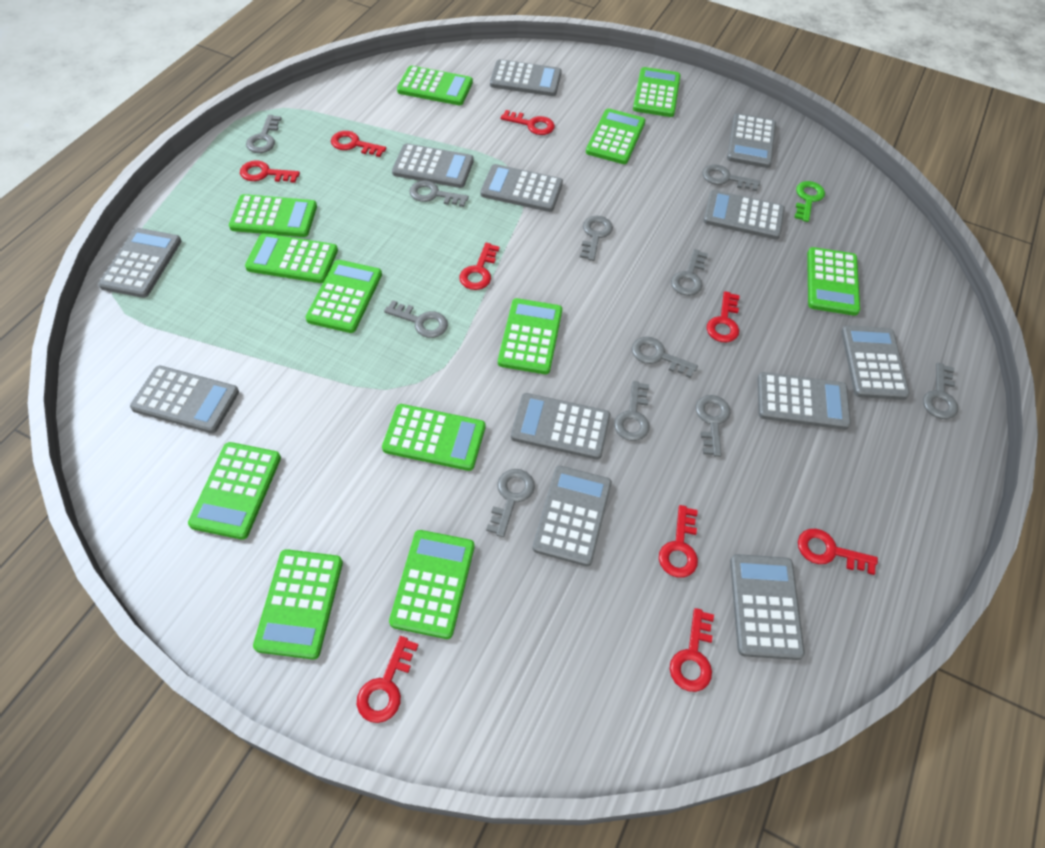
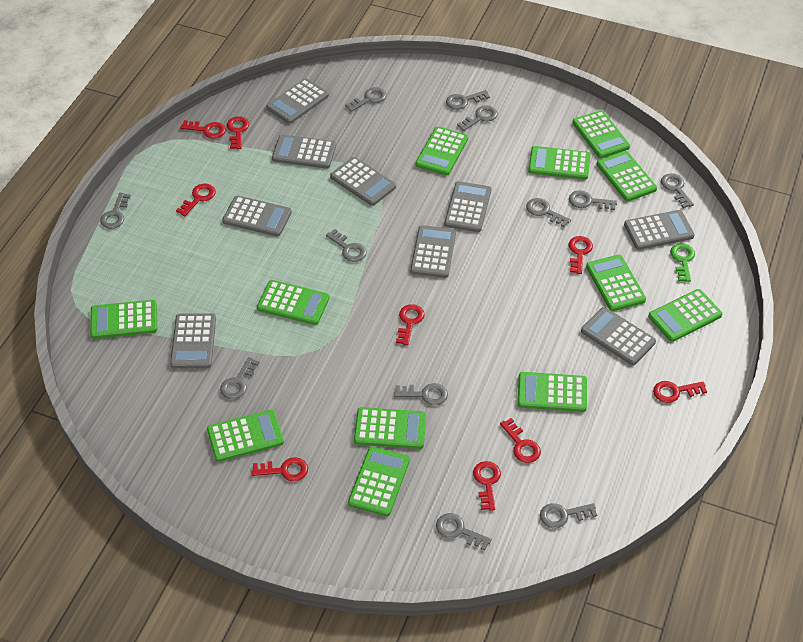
grey calculator: [98,228,181,298] [130,366,239,433] [392,143,474,188] [481,164,563,212] [490,59,562,96] [511,393,610,460] [532,466,612,567] [703,190,785,240] [727,113,776,168] [730,554,805,660] [758,372,851,430] [841,325,910,400] = 12 -> [170,313,216,368] [222,196,292,237] [266,78,329,124] [272,134,336,169] [330,157,396,206] [410,225,456,278] [444,181,491,232] [581,307,656,365] [624,210,695,250] = 9
grey key: [246,115,281,153] [384,300,448,338] [410,180,469,207] [486,469,535,537] [580,216,613,261] [614,381,650,441] [632,337,698,378] [671,249,708,296] [695,395,730,457] [702,164,760,191] [923,363,958,419] = 11 -> [100,193,131,229] [220,357,259,399] [326,229,367,262] [345,87,387,112] [394,383,448,405] [436,513,492,551] [446,90,490,110] [457,105,498,131] [526,198,571,227] [540,503,597,528] [569,190,617,210] [661,173,694,208] = 12

